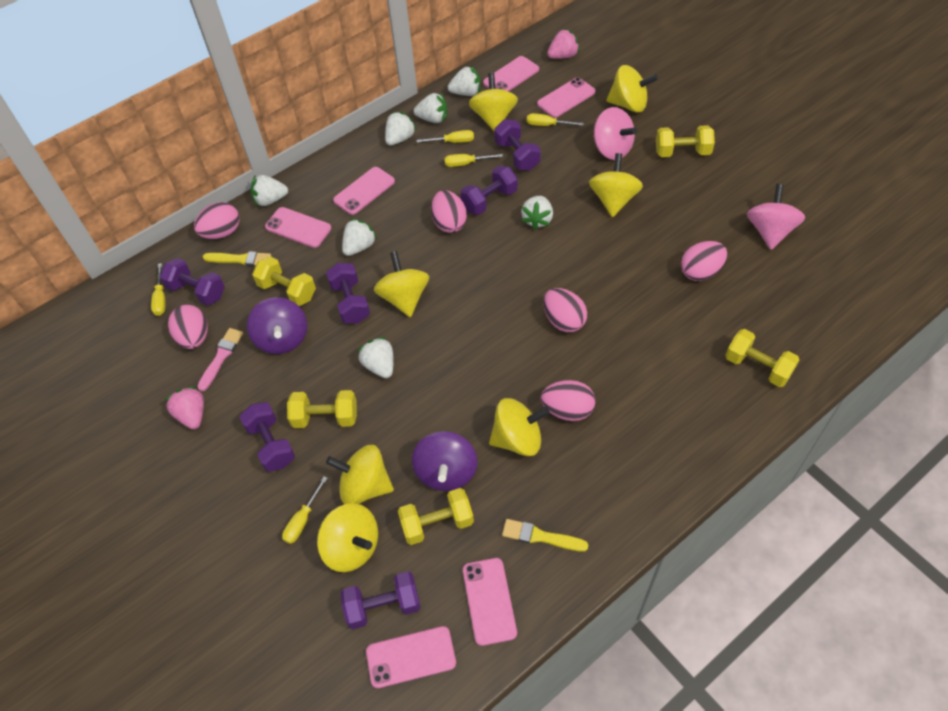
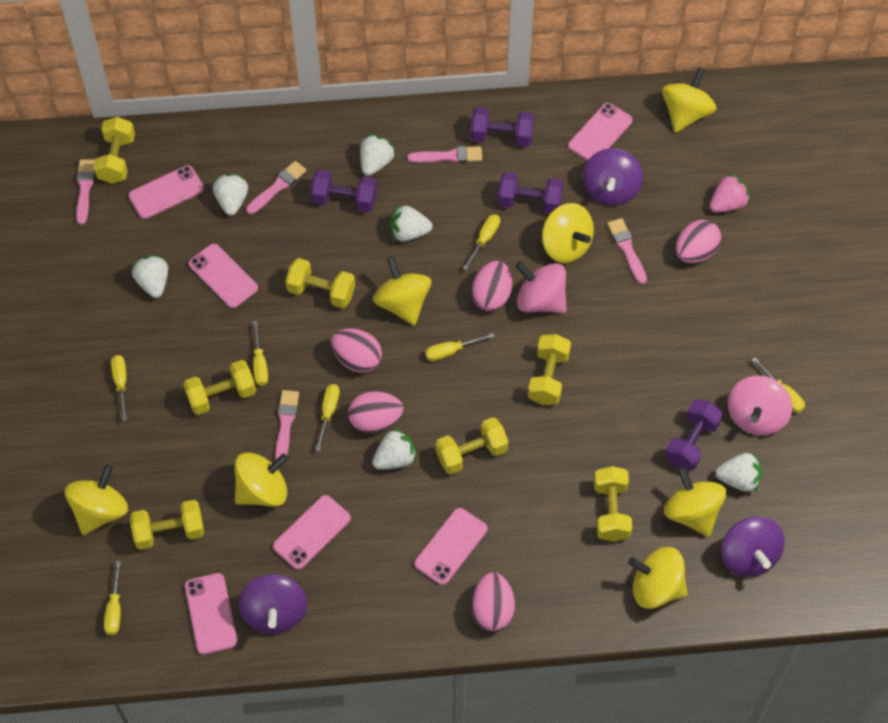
pink brush: [197,328,243,391] = 1 -> [76,159,95,225] [246,161,306,214] [275,390,299,460] [407,146,482,163] [607,218,647,284] = 5
pink egg: [168,305,208,349] [194,202,240,239] [431,190,467,233] [541,380,595,421] [543,288,587,332] [680,241,727,281] = 6 -> [331,329,382,373] [348,391,403,433] [471,261,512,311] [471,572,515,631] [676,220,721,263] = 5
pink strawberry: [164,386,204,429] [547,29,580,59] = 2 -> [710,173,750,213] = 1
purple dumbbell: [160,258,225,306] [239,402,295,472] [326,263,370,323] [341,571,421,629] [461,165,518,215] [494,119,541,170] = 6 -> [310,169,377,212] [471,107,534,147] [498,172,563,213] [665,399,723,471] = 4
purple spinning top: [247,297,307,354] [412,431,477,491] = 2 -> [239,574,307,634] [583,148,643,206] [721,517,784,577] = 3
white strawberry: [251,175,288,206] [342,219,377,256] [358,337,394,378] [385,112,416,146] [414,92,447,123] [448,66,481,96] [521,196,553,230] = 7 -> [132,255,168,298] [213,174,248,216] [360,134,396,176] [372,428,417,469] [390,205,433,242] [716,453,762,492] = 6
yellow brush: [203,251,271,266] [502,519,588,551] = 2 -> none = 0
yellow dumbbell: [252,256,316,306] [287,390,357,428] [398,488,474,545] [656,125,715,157] [725,329,799,387] = 5 -> [94,117,135,184] [130,500,204,550] [183,360,256,415] [285,258,355,308] [436,417,508,474] [528,334,571,405] [594,466,632,542] = 7
yellow screwdriver: [151,263,166,316] [282,476,328,544] [417,130,474,143] [445,154,503,167] [527,113,584,126] = 5 -> [104,561,121,635] [111,355,127,421] [253,321,268,386] [316,384,340,451] [425,333,495,361] [463,214,500,270] [752,357,805,413] = 7

